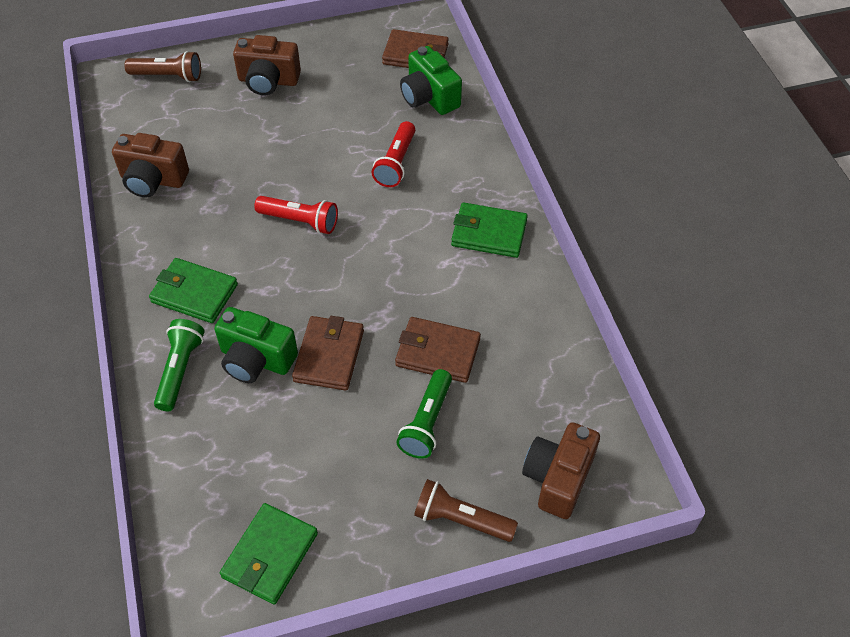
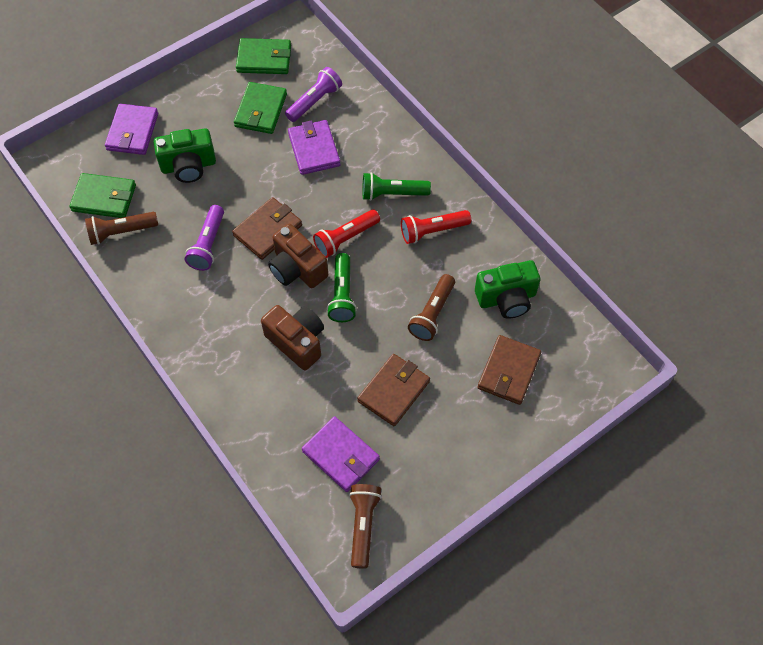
brown camera: [112,133,189,198] [233,35,301,95] [522,422,600,519] = 3 -> [261,305,324,371] [268,224,328,288] = 2
brown flashlight: [125,51,201,82] [414,479,518,542] = 2 -> [85,212,158,245] [349,484,382,569] [408,274,455,341] = 3
purple flashlight: none = 0 -> [184,205,224,271] [285,67,342,122] = 2
purple wallet: none = 0 -> [105,104,158,155] [288,120,340,175] [302,416,380,492] = 3

